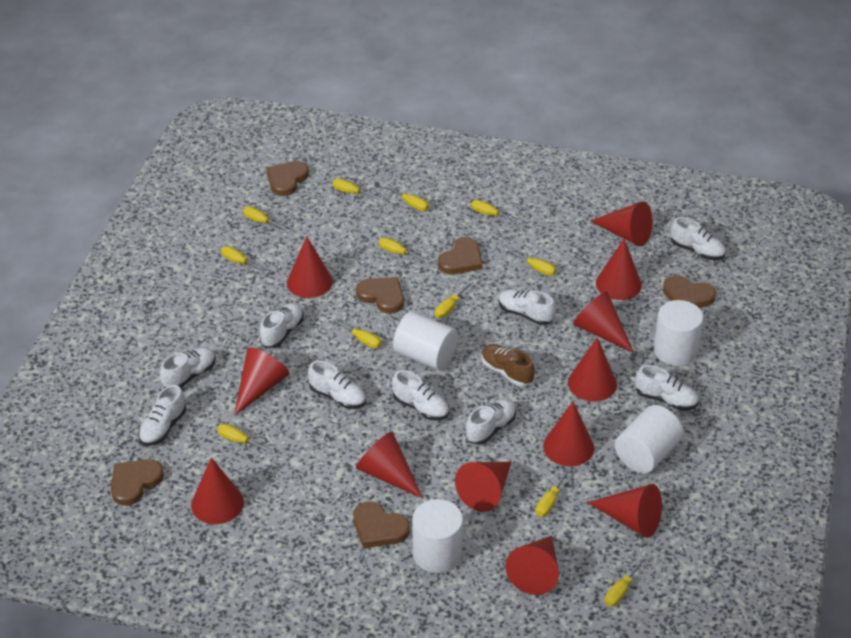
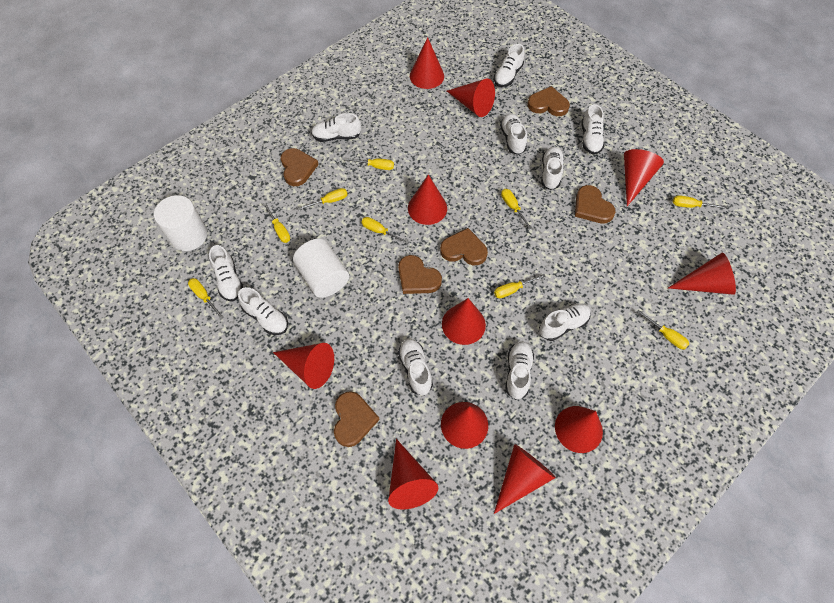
brown shoe: [481,344,535,386] = 1 -> none = 0
red cone: [191,458,244,524] [234,347,290,416] [287,236,333,298] [356,431,423,499] [455,462,511,512] [505,536,559,595] [543,401,594,466] [568,338,617,401] [573,291,634,353] [587,484,662,538] [591,201,652,247] [596,239,642,300] = 12 -> [273,343,334,389] [388,439,438,510] [408,175,447,225] [410,37,444,89] [441,402,488,449] [442,298,486,345] [447,79,495,117] [494,444,556,514] [555,406,603,453] [624,149,664,206] [668,253,736,295] = 11
white cylinder: [393,311,458,370] [412,499,463,573] [615,405,683,473] [653,300,703,366] = 4 -> [154,195,207,251] [293,238,349,298] = 2
white shoe: [138,385,186,446] [160,347,216,388] [260,303,304,348] [308,361,366,409] [392,370,449,421] [465,399,516,445] [498,289,556,325] [635,365,699,410] [670,217,726,260] = 9 -> [209,245,243,301] [238,287,288,335] [311,113,361,142] [398,339,433,396] [494,44,525,87] [500,114,527,155] [505,341,534,400] [539,304,591,341] [541,147,564,190] [582,104,605,155] = 10
yellow screwdriver: [217,423,275,454] [221,246,269,274] [243,206,291,233] [330,318,382,348] [333,179,384,200] [379,237,431,263] [382,185,429,211] [435,281,473,318] [471,200,523,224] [504,248,556,276] [536,467,571,517] [605,556,647,607] = 12 -> [188,278,224,319] [263,203,290,243] [297,188,348,211] [345,158,394,170] [361,217,409,244] [494,274,546,298] [501,189,532,230] [637,310,689,349] [673,195,727,209] = 9

